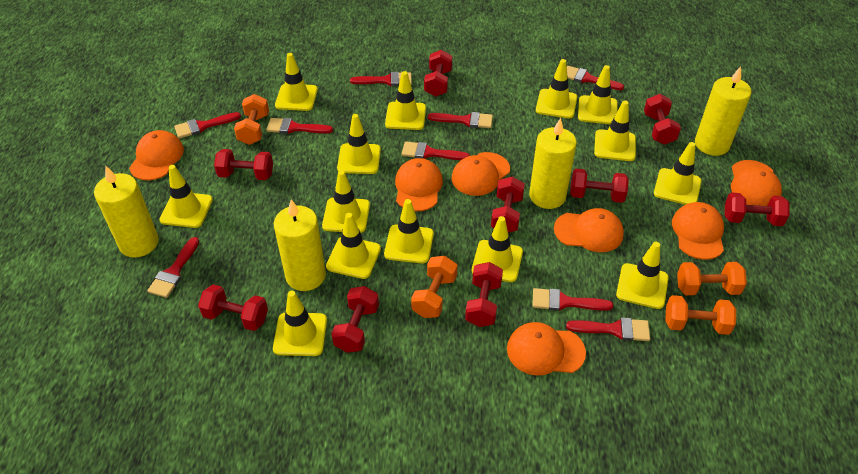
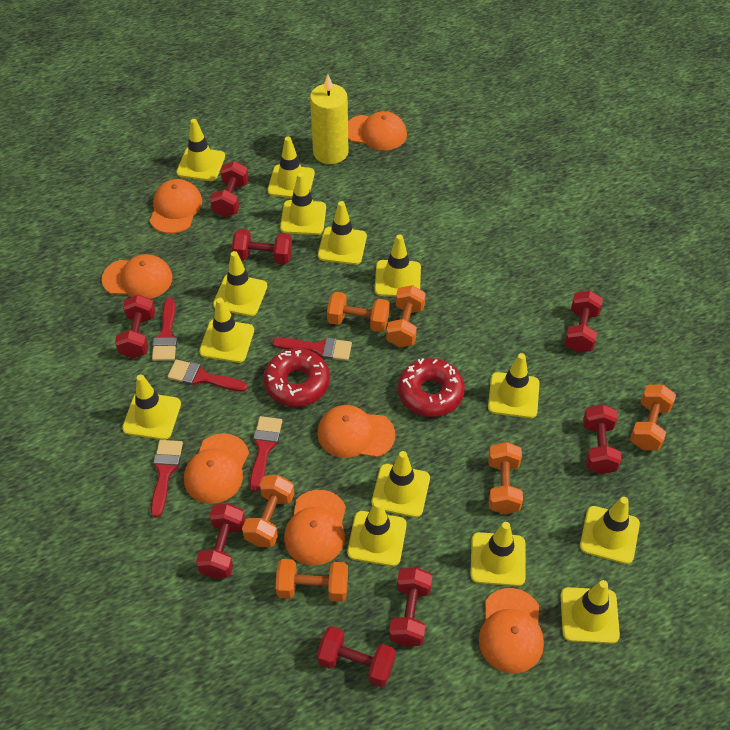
orange dumbbell: [234,94,269,145] [411,256,457,318] [665,295,736,335] [677,262,747,295] = 4 -> [242,475,294,547] [276,559,348,602] [327,292,390,332] [386,285,426,348] [488,442,523,514] [630,385,676,450] = 6
red brush: [147,237,199,298] [174,112,241,138] [266,118,333,134] [350,72,412,86] [401,141,470,160] [428,112,493,128] [532,288,613,311] [566,318,650,341] [567,66,624,90] = 9 -> [151,440,183,518] [152,298,177,361] [167,360,248,392] [250,416,282,492] [272,337,352,361] = 5
red donut: none = 0 -> [263,349,330,407] [398,358,465,417] = 2
red dumbbell: [198,284,268,331] [214,149,273,180] [331,286,379,353] [424,50,452,97] [465,262,503,327] [491,176,525,233] [570,169,629,203] [644,94,681,145] [725,192,790,226] = 9 -> [115,295,155,358] [196,503,245,579] [210,161,249,217] [232,229,292,265] [317,626,396,687] [389,567,432,646] [564,290,603,353] [583,404,621,474] = 8
yellow candle: [94,166,159,258] [274,199,326,291] [529,118,577,209] [695,66,751,156] = 4 -> [310,75,349,164] = 1

